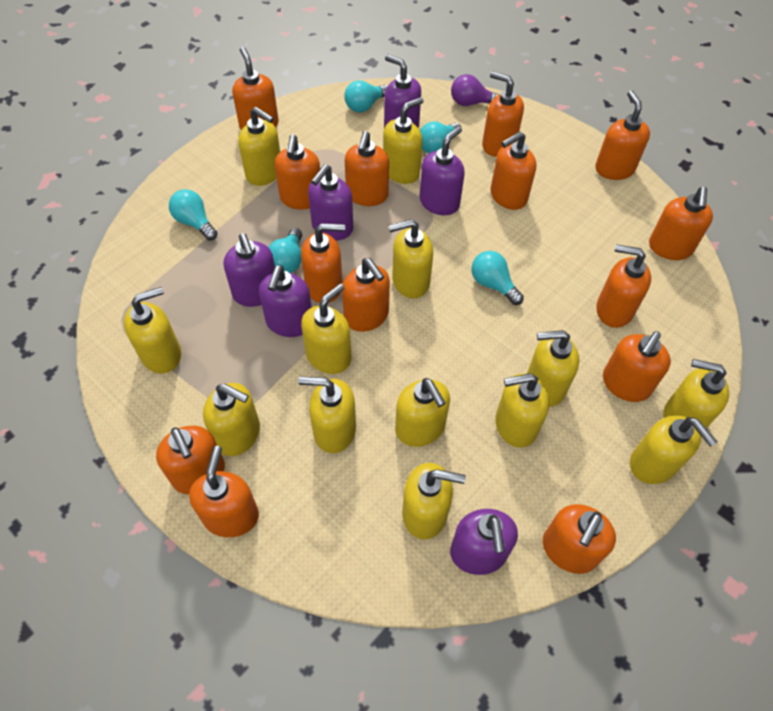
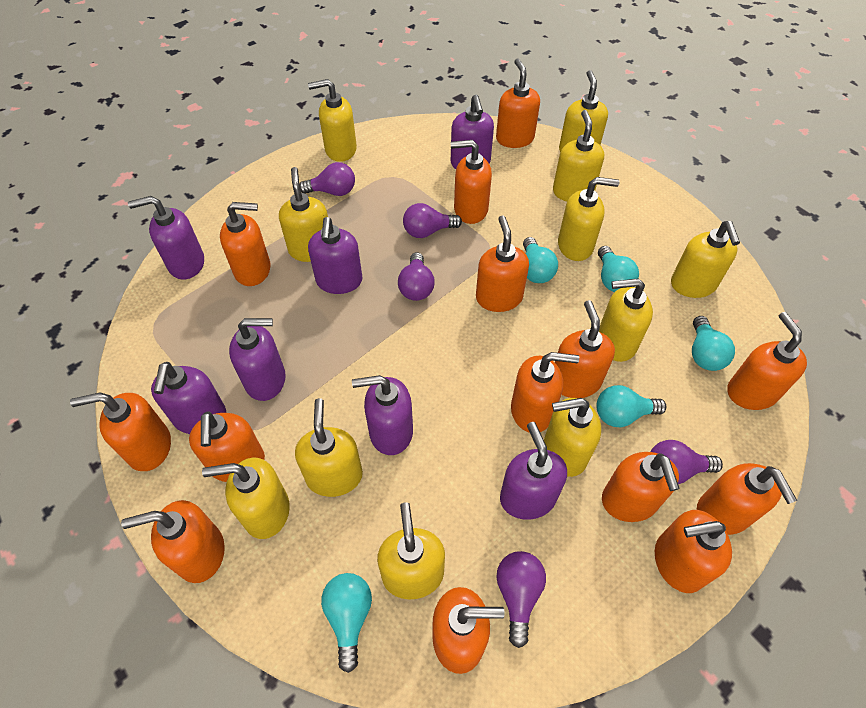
purple light bulb: [451,74,498,106] = 1 -> [300,162,355,196] [398,252,435,301] [403,203,462,238] [497,551,546,648] [650,440,723,484] = 5
purple soap dispenser: [224,233,275,307] [259,265,312,337] [308,164,353,240] [384,54,421,128] [420,126,465,215] [450,509,518,575] = 6 -> [128,196,204,280] [151,362,226,434] [229,318,286,401] [308,217,362,294] [352,375,413,455] [451,95,494,169] [500,422,567,519] = 7
yellow soap dispenser: [124,287,181,374] [203,383,260,456] [239,107,280,186] [298,377,356,453] [301,283,351,374] [383,97,423,184] [389,219,433,298] [395,378,450,447] [402,463,466,539] [495,373,549,448] [527,330,579,407] [630,416,717,484] [663,359,729,428] = 13 -> [202,457,290,539] [279,167,328,262] [295,398,363,497] [308,79,357,162] [377,502,445,599] [544,398,601,477] [553,110,604,201] [558,177,620,261] [559,70,608,152] [599,278,653,362] [671,221,740,298] = 11

